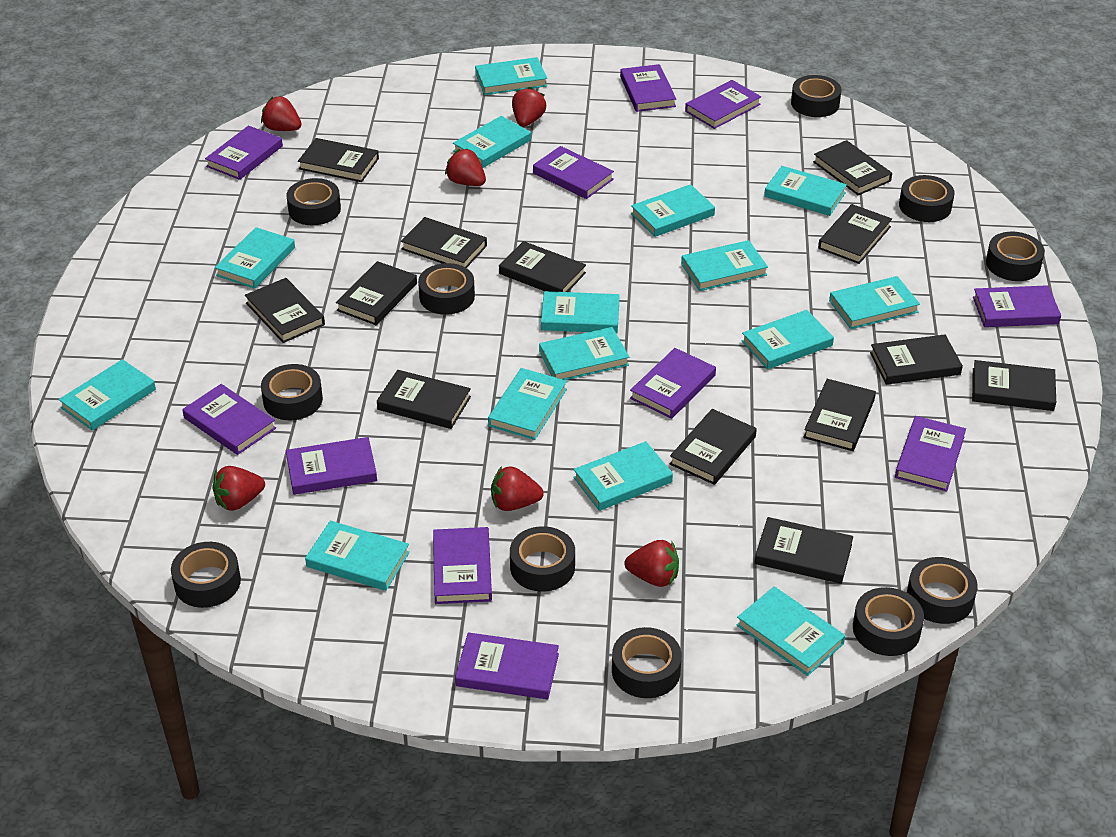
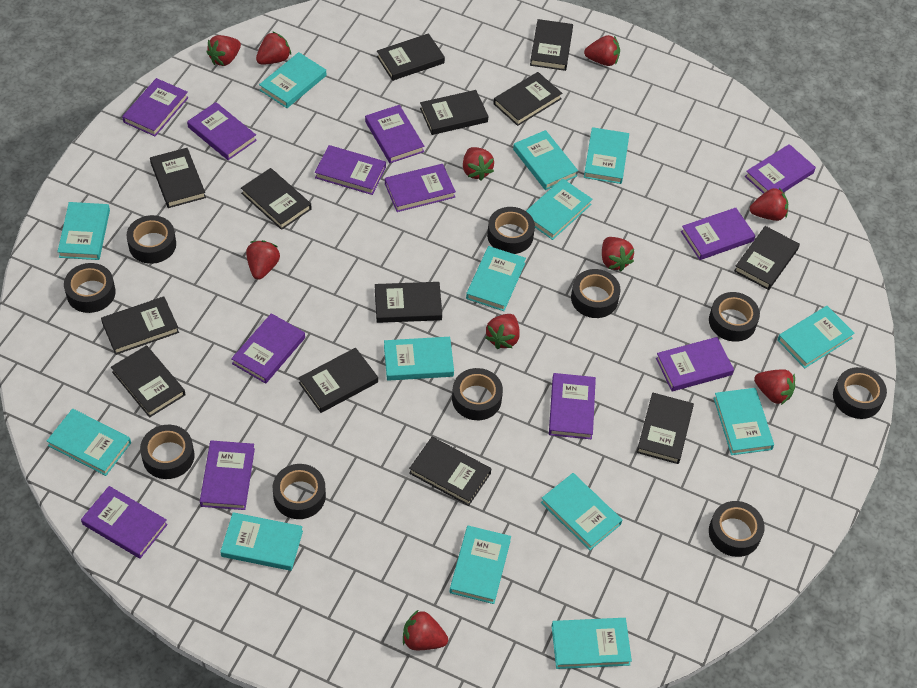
black tape: [171,542,241,608] [261,364,323,420] [287,178,341,225] [418,263,475,315] [510,526,575,592] [612,627,682,698] [791,75,841,117] [853,587,924,656] [899,175,955,222] [907,557,978,624] [986,232,1045,281] = 11 -> [64,263,116,313] [126,215,176,264] [140,425,194,479] [273,464,326,519] [452,368,503,420] [487,207,535,254] [571,269,621,318] [709,292,760,342] [709,501,765,557] [833,367,887,419] = 10
purple book: [182,384,276,455] [205,126,283,180] [286,437,377,495] [433,527,492,604] [455,632,559,699] [533,146,614,199] [620,64,676,112] [630,348,716,419] [685,80,761,129] [895,416,966,491] [973,285,1061,327] = 11 -> [81,486,168,559] [122,78,189,136] [187,102,257,160] [200,440,255,510] [231,313,305,384] [315,145,386,195] [365,105,424,163] [385,164,456,212] [549,373,596,439] [656,337,734,391] [681,208,755,260] [745,144,816,194] = 12
red strawberry: [213,466,265,511] [261,96,302,131] [445,149,486,186] [491,466,544,511] [512,87,546,127] [624,540,679,587] = 6 -> [206,35,241,66] [246,240,280,280] [256,31,291,65] [403,610,448,650] [463,147,494,180] [485,314,520,349] [584,35,620,66] [602,237,634,271] [750,188,788,221] [754,369,795,405] = 10
turquoise book: [59,359,156,431] [215,227,295,289] [305,521,410,591] [453,116,531,168] [475,57,547,95] [488,368,567,440] [539,327,629,380] [541,291,620,333] [573,441,673,511] [631,184,715,237] [681,240,768,291] [737,586,845,676] [742,310,834,369] [764,166,847,216] [829,276,920,329] = 15 -> [47,409,131,476] [57,202,110,260] [220,512,303,571] [259,52,326,108] [384,337,454,381] [450,526,511,604] [466,246,526,311] [513,130,578,190] [526,179,592,240] [541,473,622,550] [552,618,632,669] [584,127,629,184] [714,388,774,455] [777,306,855,368] = 14

